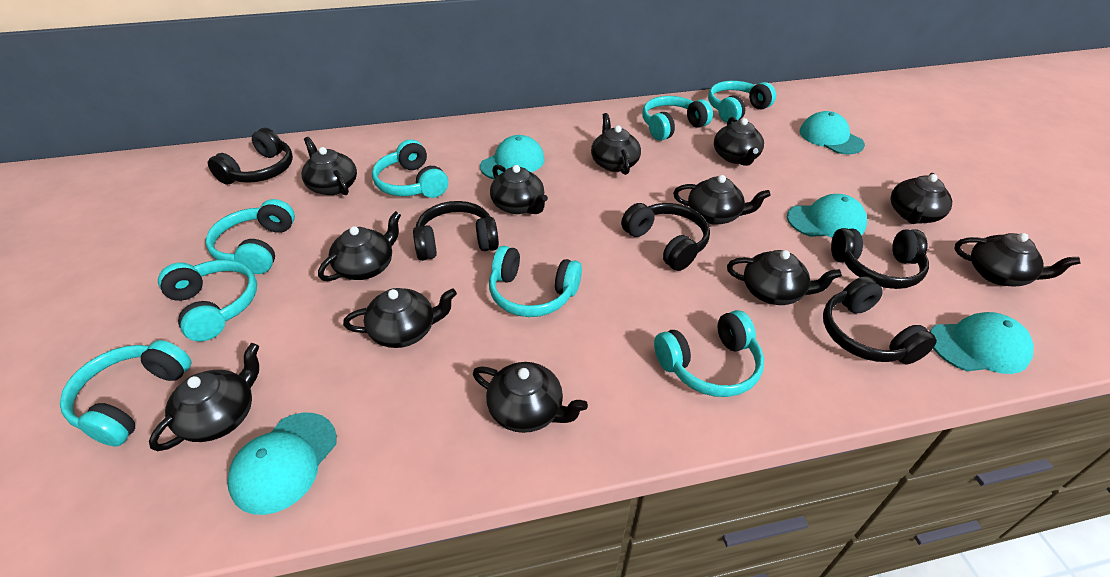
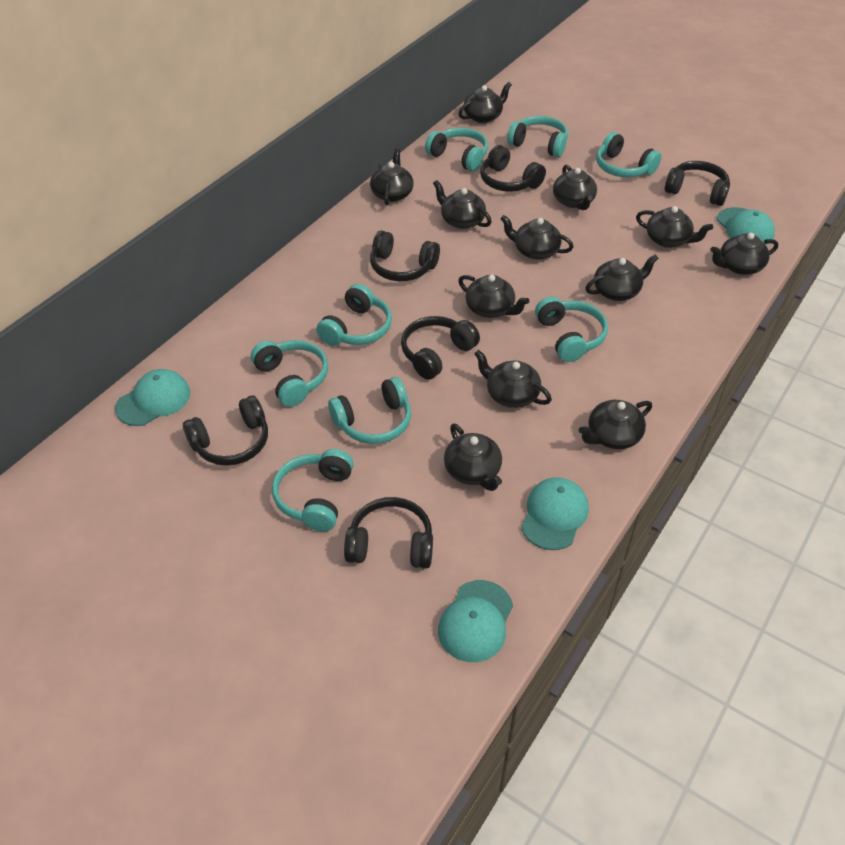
black headphones: [208,128,293,185] [413,201,499,261] [621,203,710,271] [823,276,937,364] [831,228,929,289] = 5 -> [183,396,268,466] [344,497,433,569] [370,231,440,281] [401,316,480,380] [480,145,546,192] [665,161,730,206] = 6
turquoise cap: [227,413,337,515] [480,135,545,179] [787,194,867,238] [800,111,865,154] [930,312,1034,374] = 5 -> [115,369,190,426] [438,580,513,662] [521,478,589,550] [717,207,775,245] = 4

